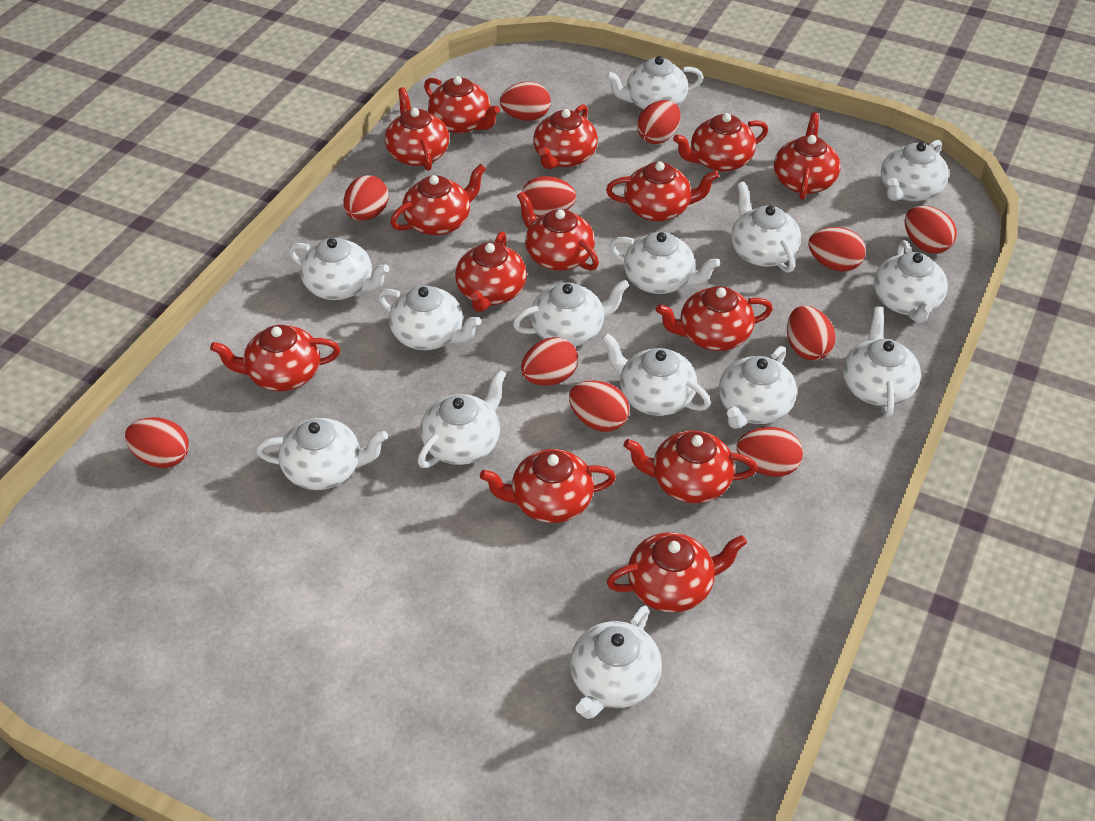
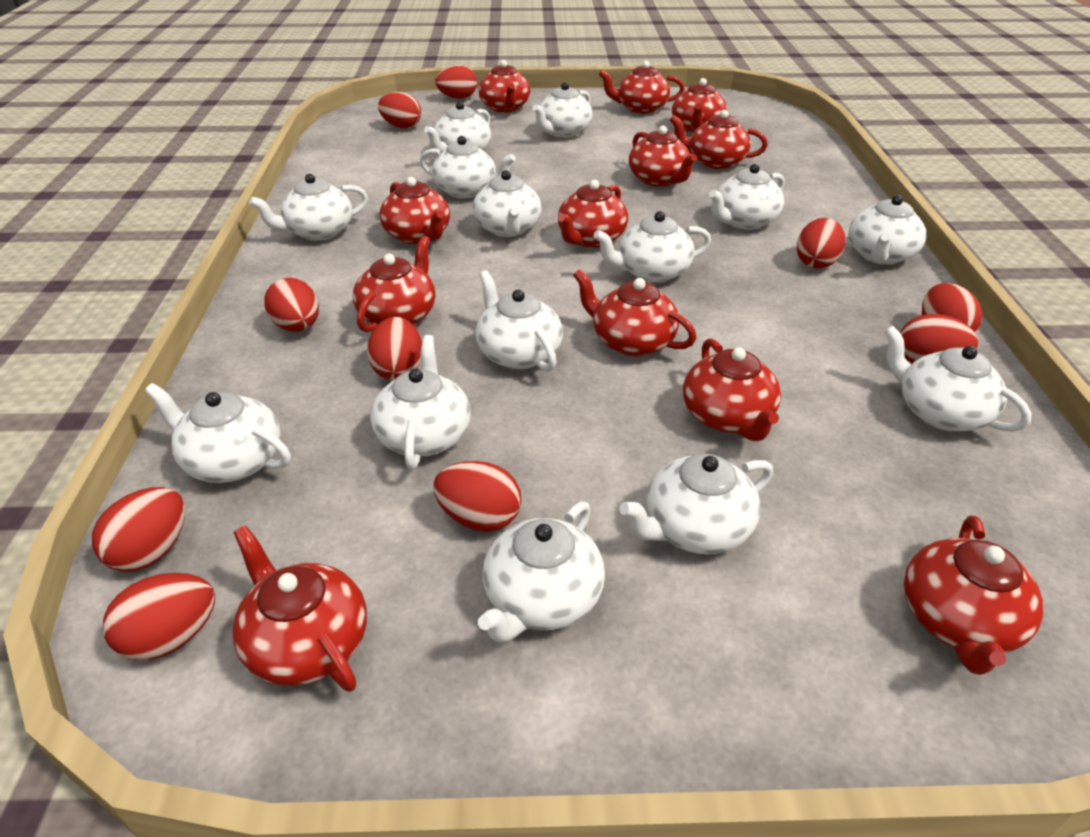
red egg: [125,417,189,468] [343,175,389,221] [500,82,551,121] [521,337,578,386] [522,176,576,217] [569,380,629,432] [637,100,681,144] [737,427,803,477] [787,306,836,361] [808,227,866,272] [905,206,957,254] = 11 -> [92,487,185,572] [103,573,215,660] [264,278,319,332] [367,317,422,380] [378,92,421,128] [433,461,522,532] [436,65,477,99] [797,218,845,269] [900,314,978,363] [922,283,982,332] = 10
red teapot: [210,325,340,391] [385,87,449,171] [390,164,486,235] [424,76,500,134] [455,231,527,312] [480,449,616,523] [517,192,599,271] [533,104,598,169] [606,162,719,221] [607,532,747,613] [624,431,758,503] [656,286,773,351] [673,113,768,172] [774,112,841,200] = 14 -> [232,526,367,692] [353,236,436,332] [379,177,450,244] [478,60,530,113] [558,180,628,248] [573,269,696,357] [599,61,684,114] [629,125,697,187] [669,110,768,169] [672,78,727,133] [683,338,781,441] [904,516,1043,675] = 12

